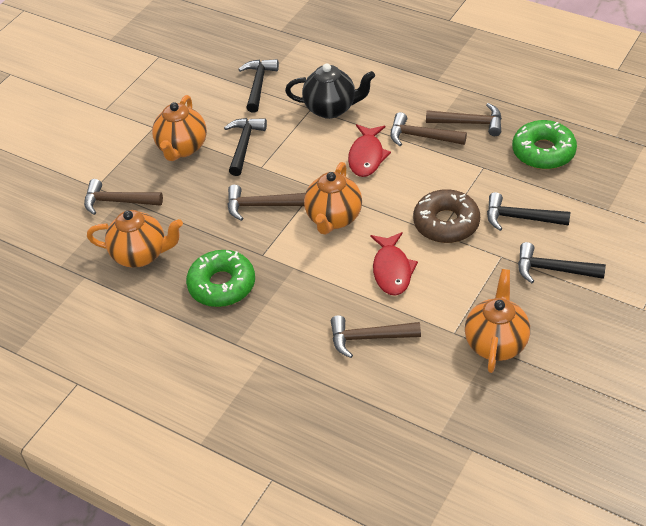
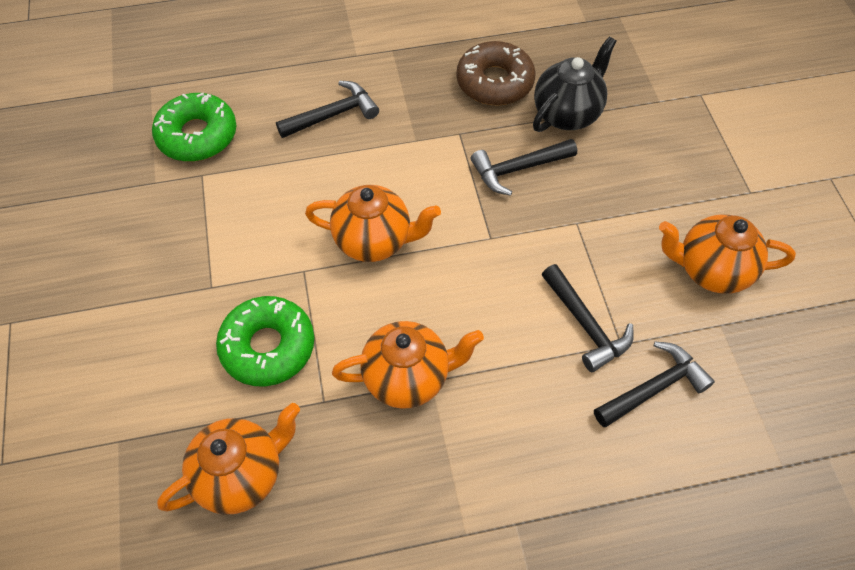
brown hammer: [84,179,163,215] [228,185,305,221] [331,315,421,358] [390,112,467,146] [426,103,502,136] = 5 -> none = 0
red fish: [348,124,391,177] [370,232,418,296] = 2 -> none = 0

